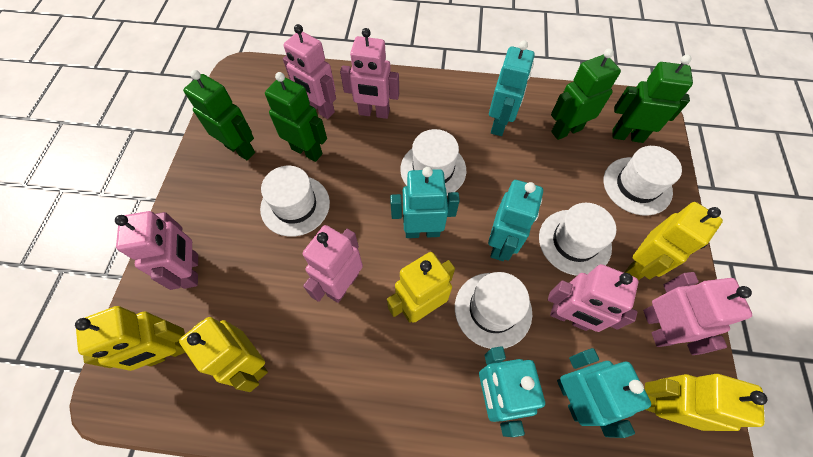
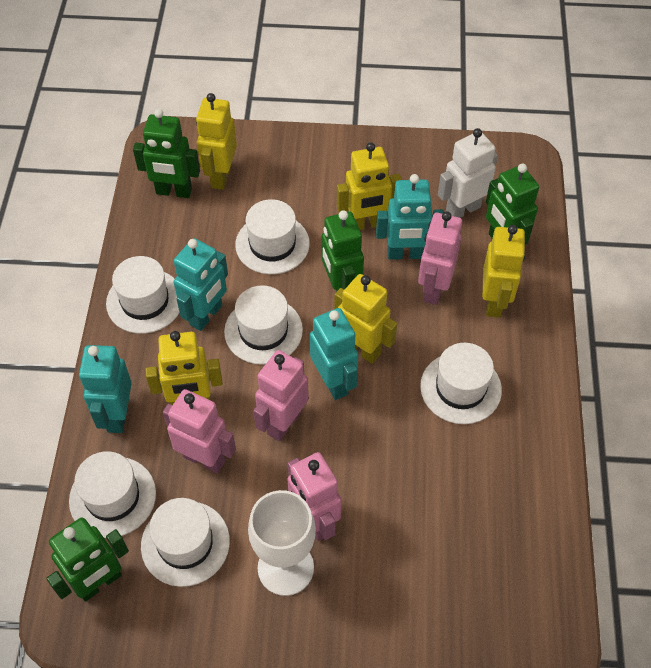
pink robot: [115,211,198,290] [283,24,336,119] [303,225,363,303] [340,28,399,119] [548,264,639,332] [643,272,752,355] = 6 -> [163,389,236,474] [253,350,309,441] [287,452,342,541] [418,211,462,305] = 4
turquoise robot: [390,167,460,238] [479,346,545,437] [488,180,543,261] [489,41,535,136] [557,348,651,438] = 5 -> [79,345,132,433] [174,238,228,331] [310,308,358,400] [376,174,444,260] = 4
white goblet: none = 0 -> [248,490,316,596] = 1
white hat: [260,166,330,237] [400,129,466,196] [455,272,532,349] [539,203,616,276] [603,146,682,216] = 5 -> [69,451,156,538] [106,256,180,334] [141,498,230,587] [224,285,303,365] [235,199,310,274] [420,343,502,424] = 6
white robot: none = 0 -> [438,128,498,218] = 1

